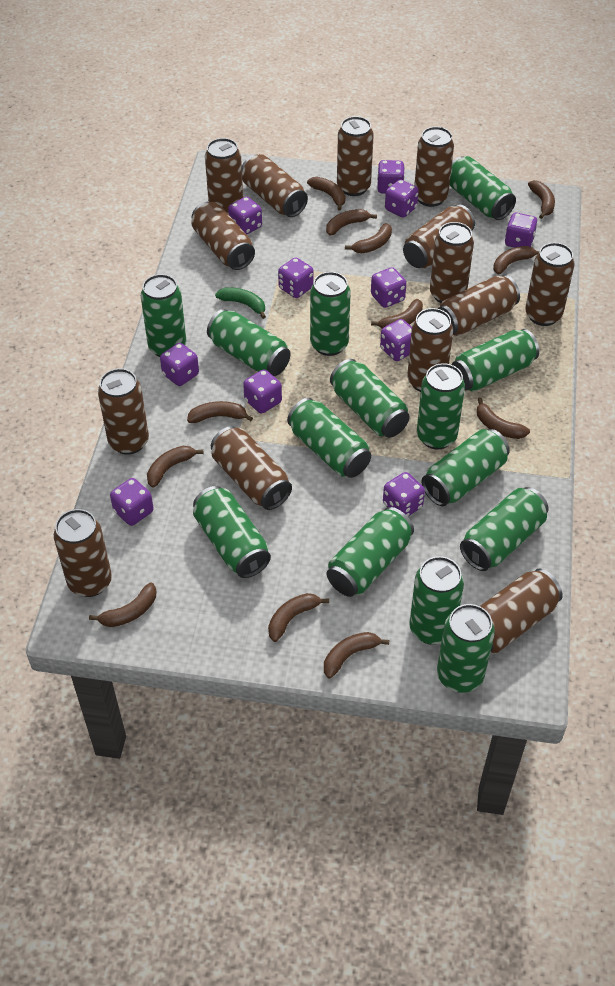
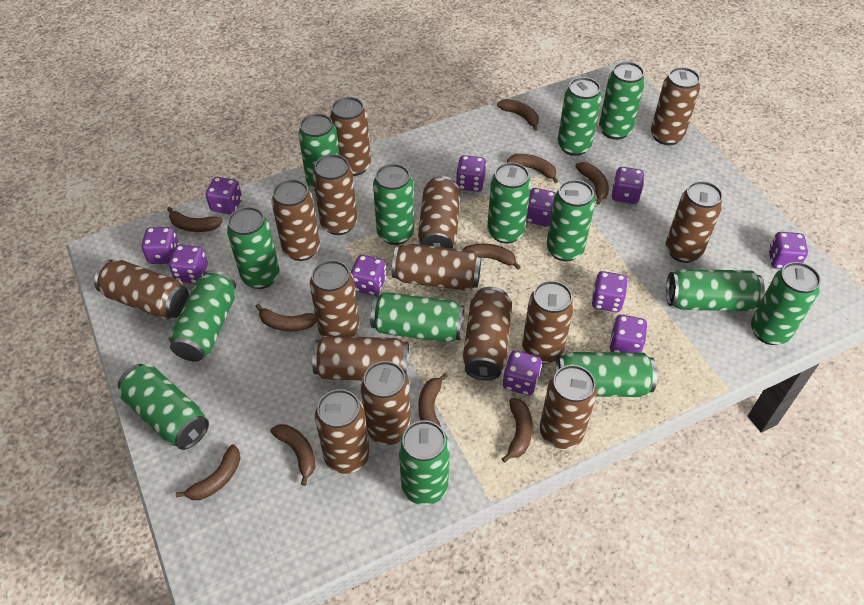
brown banana: [89,582,156,627] [147,446,203,488] [187,401,253,423] [268,593,329,642] [307,177,346,210] [324,632,389,678] [326,209,377,235] [345,223,392,253] [371,299,423,329] [477,397,530,439] [493,246,540,274] [528,180,555,219] = 12 -> [167,207,223,232] [176,444,240,500] [255,304,317,331] [270,424,316,486] [418,373,448,427] [462,244,521,270] [497,99,539,131] [502,398,533,463] [507,154,558,183] [575,162,609,205] = 10
brown can: [54,509,112,597] [98,368,149,455] [191,202,255,270] [205,138,243,213] [211,426,292,510] [242,154,308,217] [337,116,374,196] [403,204,475,268] [407,308,453,392] [414,127,454,207] [430,222,474,303] [438,275,520,336] [480,569,563,653] [525,243,574,326] = 14 -> [94,260,189,320] [271,179,320,261] [310,260,359,337] [312,336,409,381] [313,154,357,235] [315,389,370,474] [330,97,371,176] [361,361,411,445] [392,243,481,291] [418,176,461,248] [463,287,512,380] [522,281,574,364] [540,365,597,449] [651,67,700,145] [666,181,723,263] = 15
green banana: [215,287,266,319] = 1 -> none = 0

